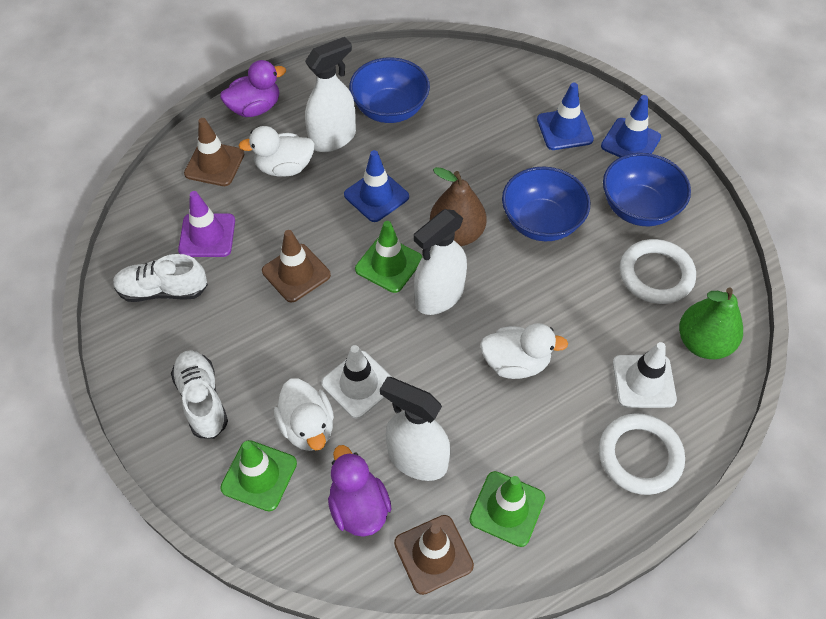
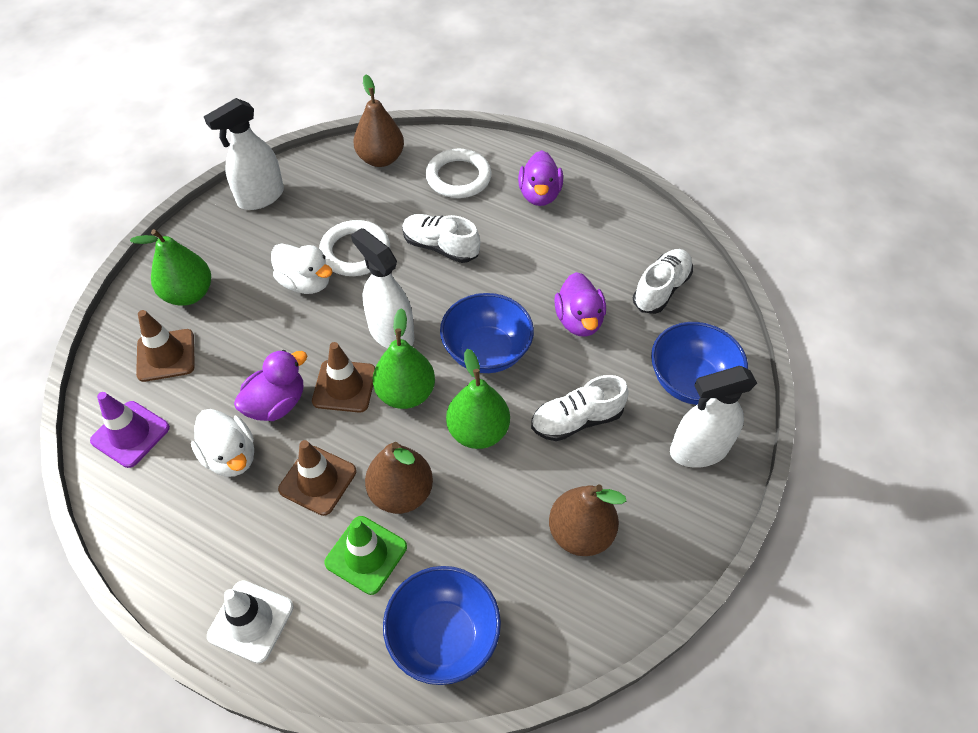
blue traffic cone: [344,150,409,222] [537,83,594,150] [601,95,661,157] = 3 -> none = 0
brown pear: [430,167,486,246] = 1 -> [353,74,404,167] [365,442,433,514] [549,485,626,556] = 3
green pear: [679,288,743,359] = 1 -> [130,229,211,306] [373,308,435,409] [446,349,510,449] = 3
green traffic cone: [220,440,297,512] [355,221,422,293] [469,471,546,547] = 3 -> [324,516,407,595] = 1
purple duck: [220,60,286,117] [328,445,392,537] = 2 -> [234,350,307,421] [518,150,563,206] [554,272,606,337] = 3
white duck: [239,126,315,177] [274,378,334,451] [480,323,568,379] = 3 -> [191,409,254,477] [271,244,333,294] = 2
white shoe: [113,254,208,302] [171,350,228,439] = 2 -> [402,214,480,263] [531,375,629,441] [633,249,693,314] = 3
white traffic cone: [322,345,392,419] [613,342,677,408] = 2 -> [207,580,294,664] = 1

